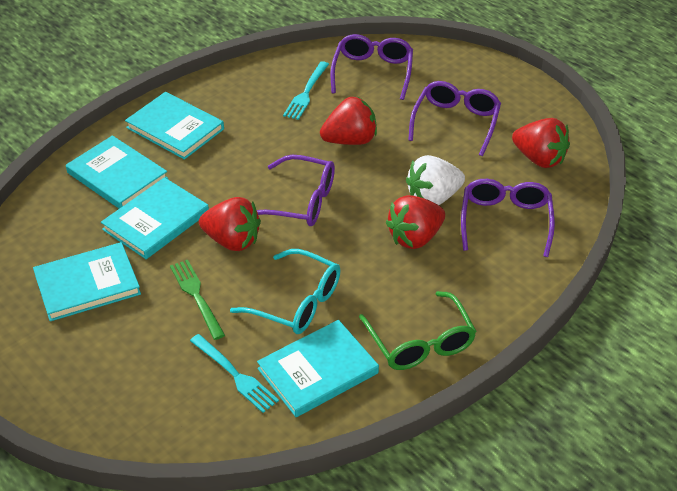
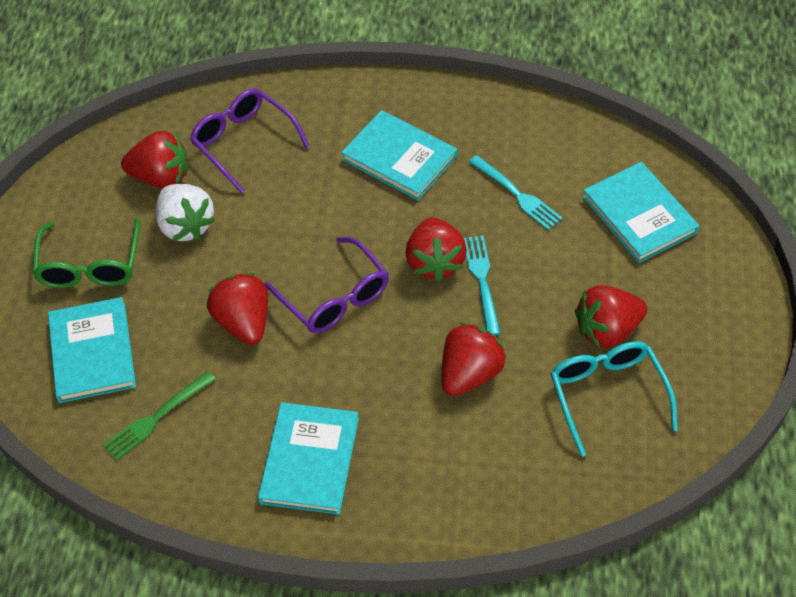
purple glasses: [257,155,335,226] [330,34,413,100] [408,81,501,156] [461,179,555,257] = 4 -> [190,88,309,193] [264,237,389,333] = 2
red strawberry: [199,197,261,251] [320,97,377,145] [386,195,445,249] [512,118,570,168] = 4 -> [121,131,187,188] [207,273,268,345] [406,217,467,282] [441,323,506,396] [575,285,647,348] = 5
turquoise book: [33,242,141,321] [66,135,168,209] [101,177,209,259] [125,92,224,160] [257,320,379,417] = 5 -> [48,297,136,403] [258,402,359,515] [341,110,457,201] [583,162,699,263] = 4

